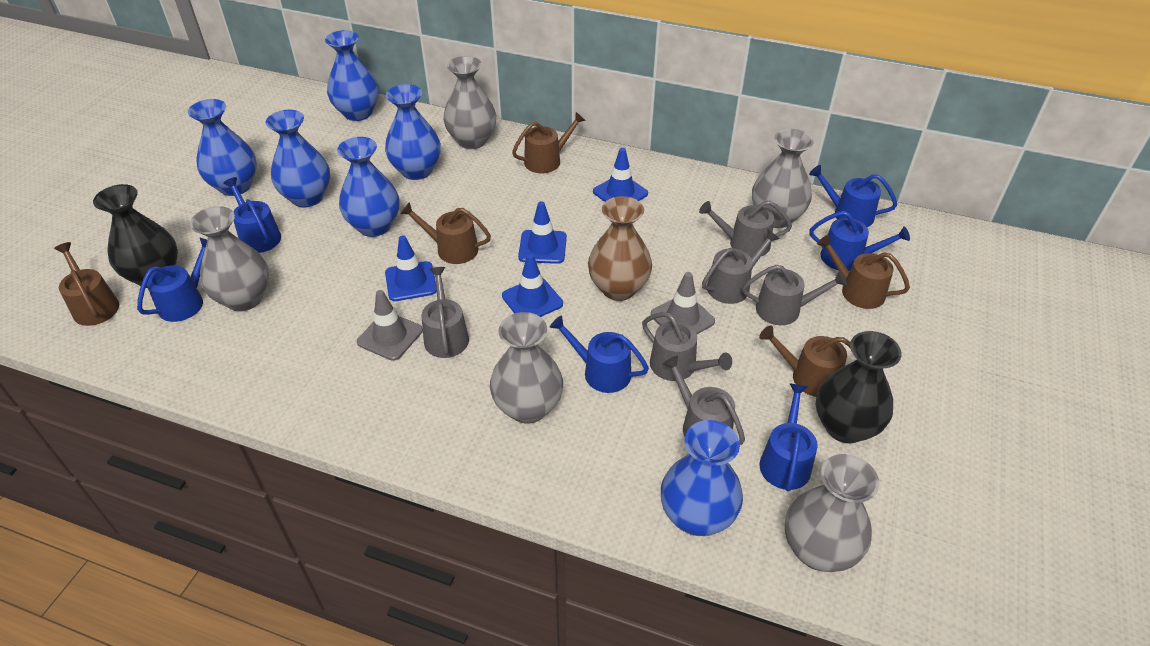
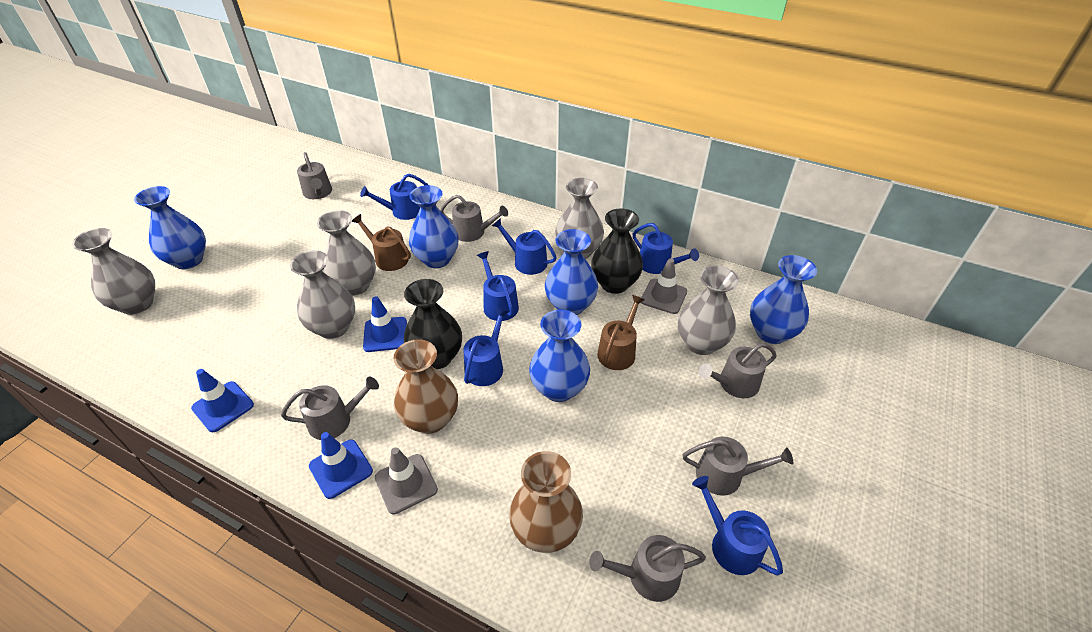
blue traffic cone: [385,235,437,301] [502,254,563,317] [518,201,567,264] [593,148,648,202] = 4 -> [191,369,254,432] [309,432,373,499] [363,296,407,352] = 3
blue vase: [188,99,257,196] [266,110,330,207] [325,30,379,121] [337,137,400,237] [385,84,441,180] [661,420,743,536] = 6 -> [134,186,206,269] [409,185,459,268] [529,309,590,402] [545,229,598,315] [750,255,817,344] = 5
brown vase: [588,196,652,301] = 1 -> [394,339,458,434] [509,451,583,553] = 2
brown watering can: [54,242,119,326] [400,202,491,264] [512,112,586,173] [759,326,851,397] [817,235,910,309] = 5 -> [352,214,411,271] [597,295,645,370] = 2

